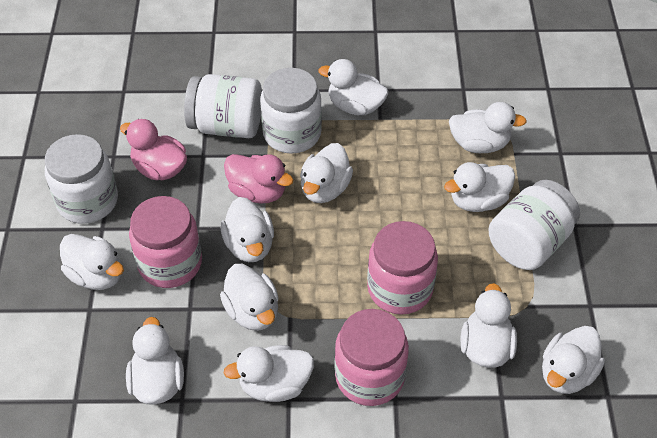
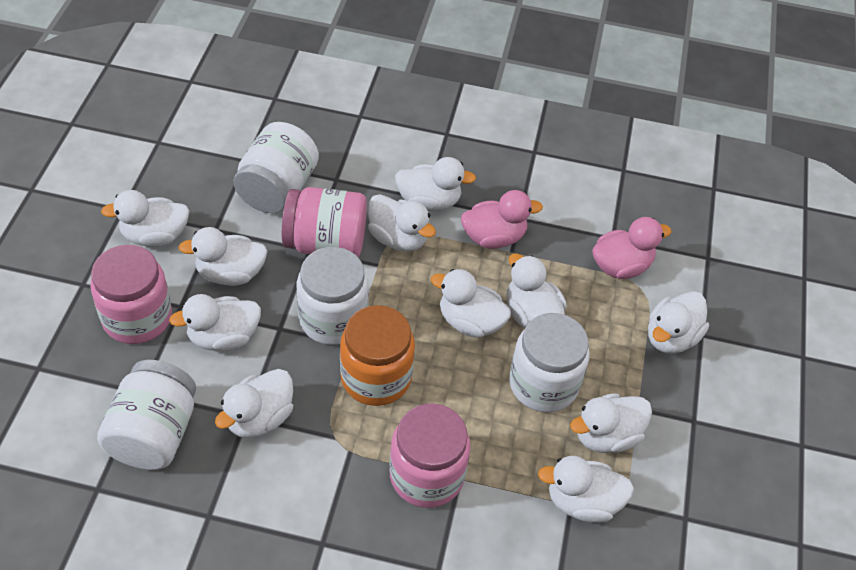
orange jar: none = 0 -> [340,305,415,406] = 1

